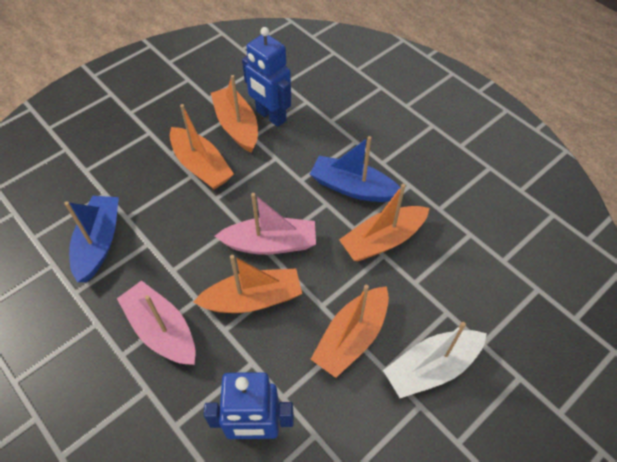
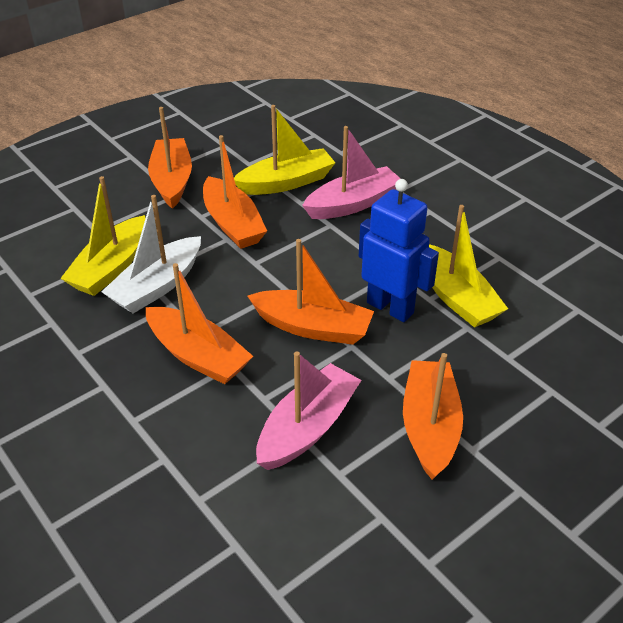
blue boat: [64,196,119,282] [310,136,400,202] = 2 -> none = 0
blue robot: [204,372,294,439] [242,27,291,127] = 2 -> [359,179,439,322] = 1
yellow boat: none = 0 -> [60,176,145,296] [234,105,335,195] [429,205,508,328] = 3

